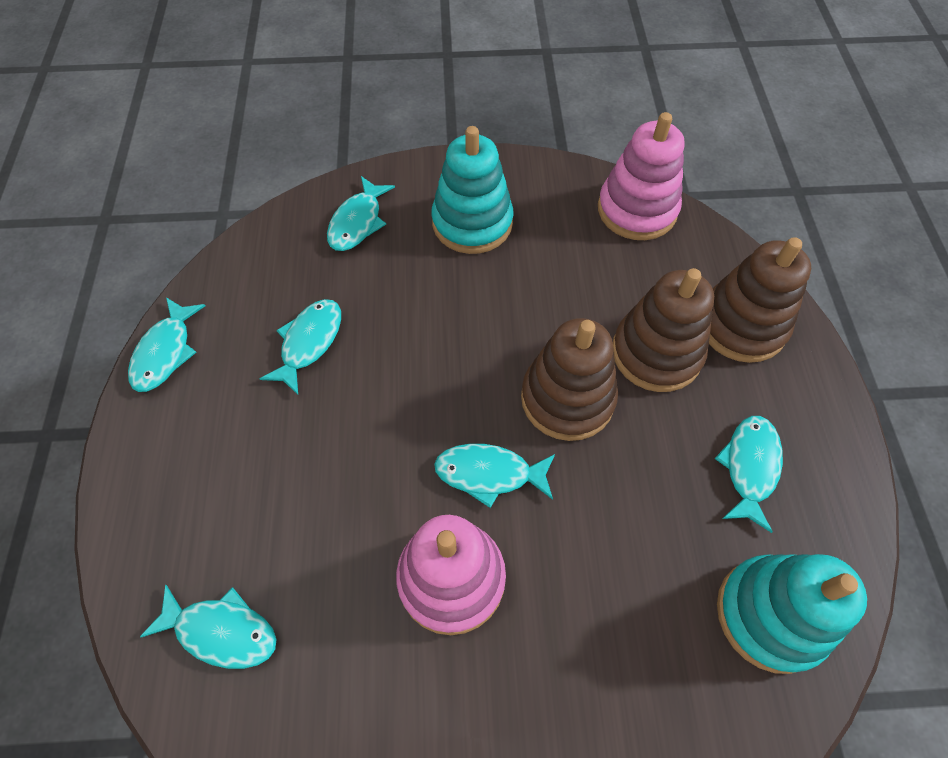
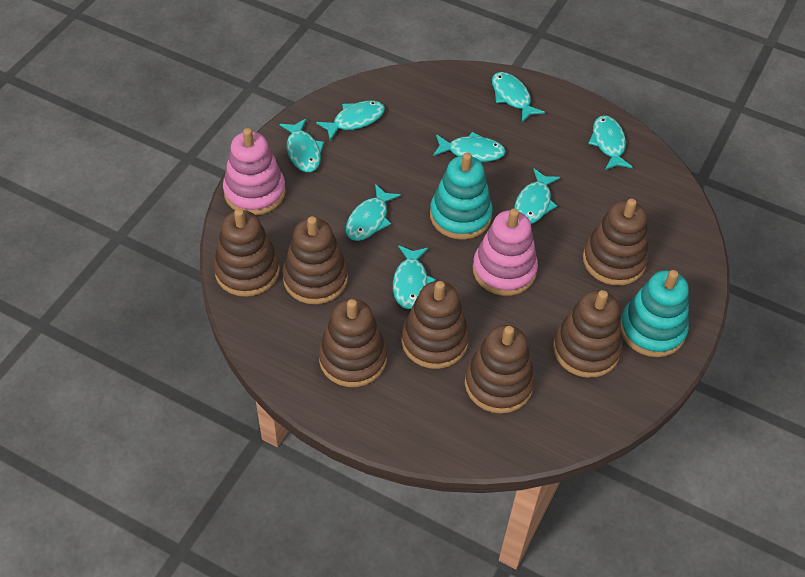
brown stacking toy: [521,318,618,441] [613,268,714,392] [709,237,811,363] = 3 -> [214,208,280,297] [282,216,348,304] [318,299,387,387] [401,281,469,369] [465,325,535,414] [553,290,623,378] [583,199,649,286] = 7
turquoise fish: [128,297,205,392] [140,585,277,669] [259,299,341,395] [327,176,395,251] [434,444,555,508] [715,416,783,533] = 6 -> [279,119,324,172] [316,101,385,140] [346,184,401,241] [393,245,436,309] [433,132,506,162] [492,72,545,122] [514,168,560,224] [588,115,633,170] = 8

